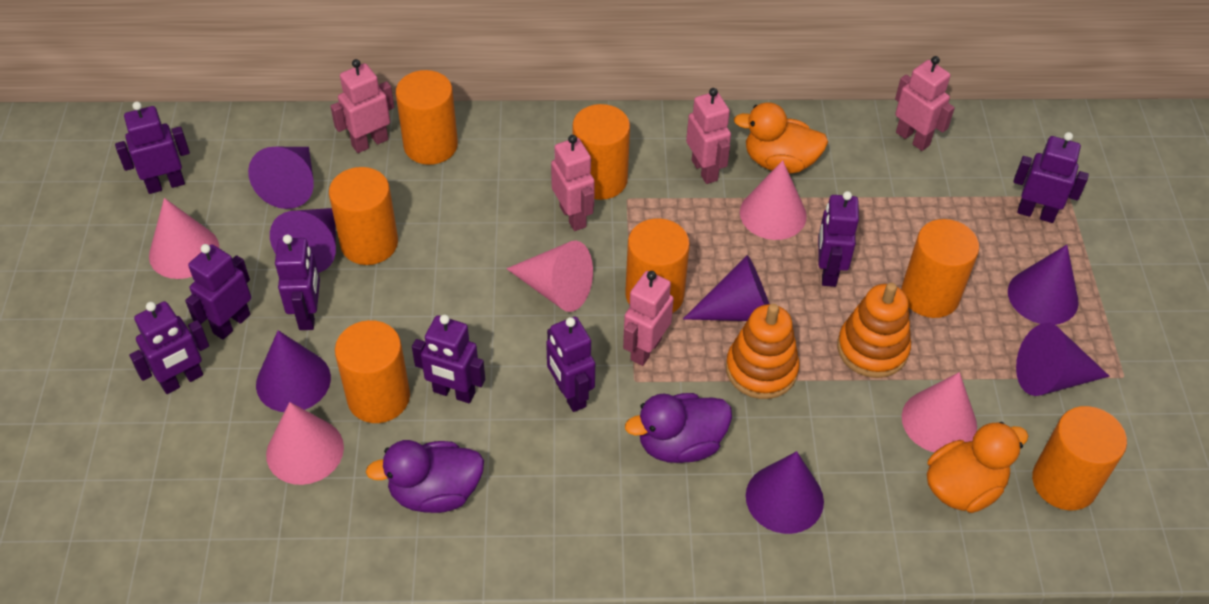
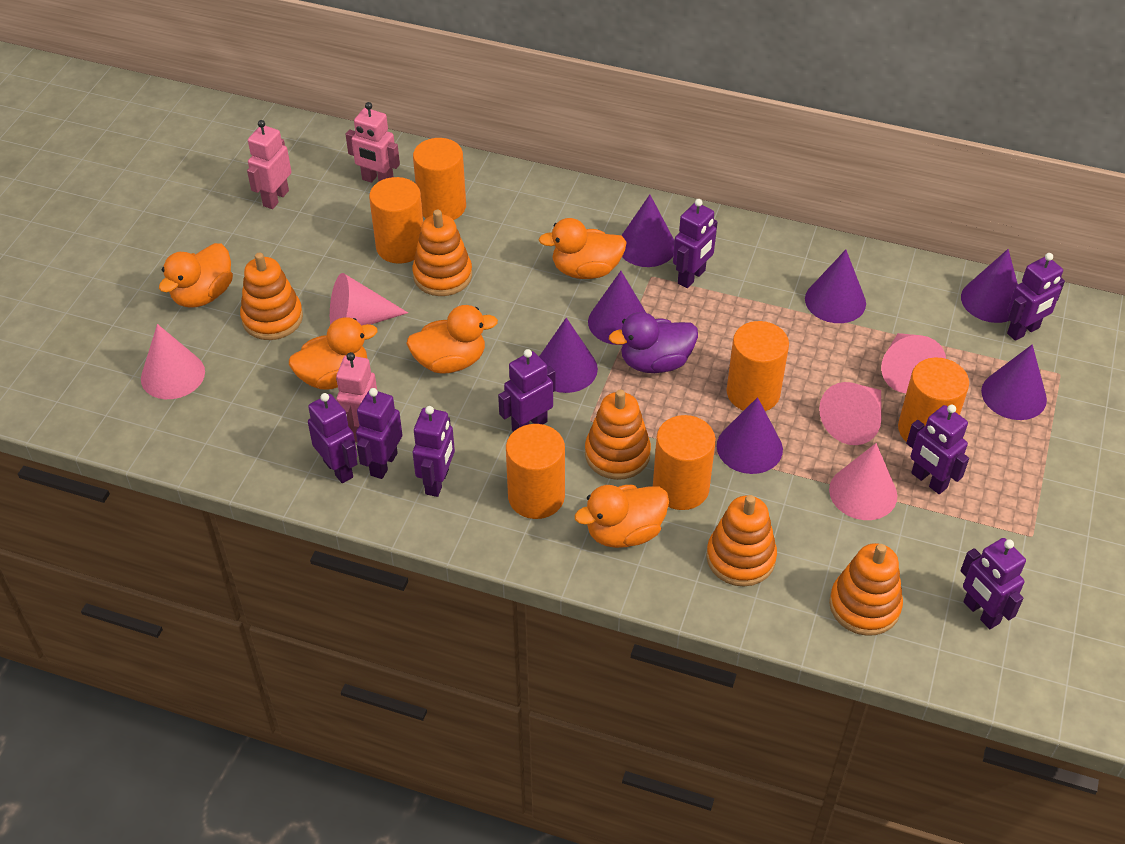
orange cylinder: [329,167,398,265] [335,320,410,423] [396,70,458,165] [572,104,630,200] [625,218,690,313] [901,219,979,318] [1032,406,1127,510] = 7 -> [369,177,423,264] [413,138,466,220] [506,424,565,519] [653,415,716,510] [727,321,789,411] [898,357,969,442] = 6
orange duck: [734,102,828,173] [927,422,1028,513] = 2 -> [159,243,233,308] [289,317,377,390] [406,305,498,374] [539,218,626,279] [574,485,669,548] = 5
orange stacking toy: [726,304,800,399] [837,283,911,378] = 2 -> [240,253,303,340] [412,210,472,296] [585,389,651,480] [706,495,777,586] [829,543,903,636] = 5
pink robot: [330,59,394,153] [551,135,595,231] [623,271,674,366] [686,88,731,184] [895,56,955,151] = 5 -> [247,120,291,209] [336,352,377,442] [346,102,400,183] = 3
purple duck: [366,440,484,513] [625,393,732,463] = 2 -> [609,312,698,373] = 1

